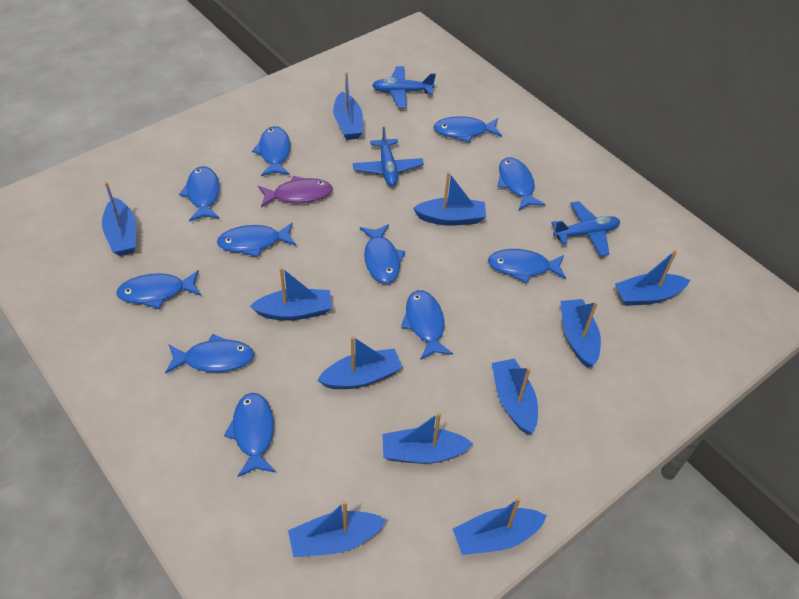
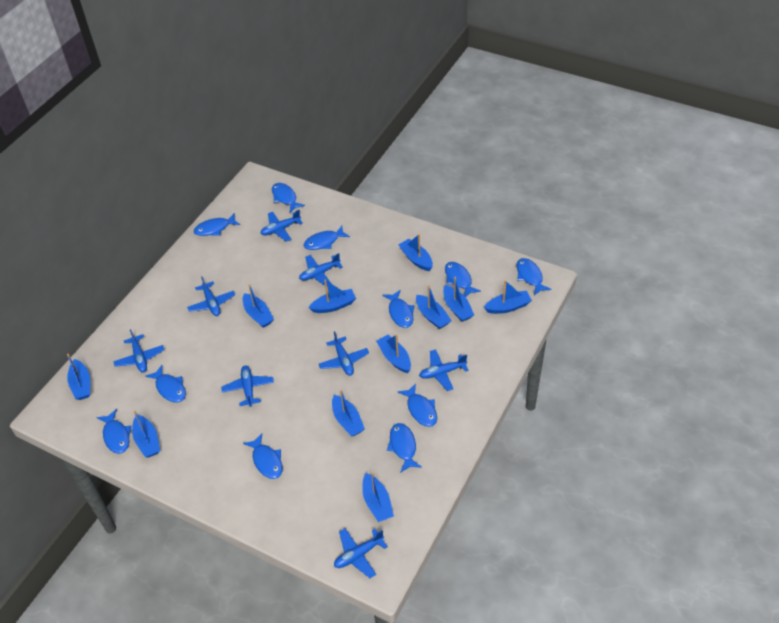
blue plane: [353,127,424,186] [372,66,436,108] [551,201,620,257] = 3 -> [113,329,164,372] [187,277,235,316] [221,365,274,407] [260,210,303,242] [299,253,343,287] [319,331,369,376] [334,528,388,578] [419,349,469,391] = 8
purple fish: [258,176,333,207] = 1 -> none = 0

